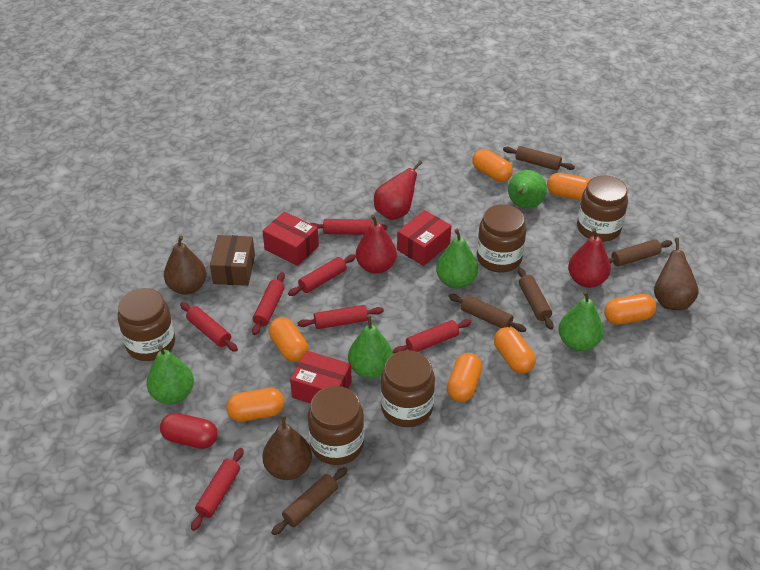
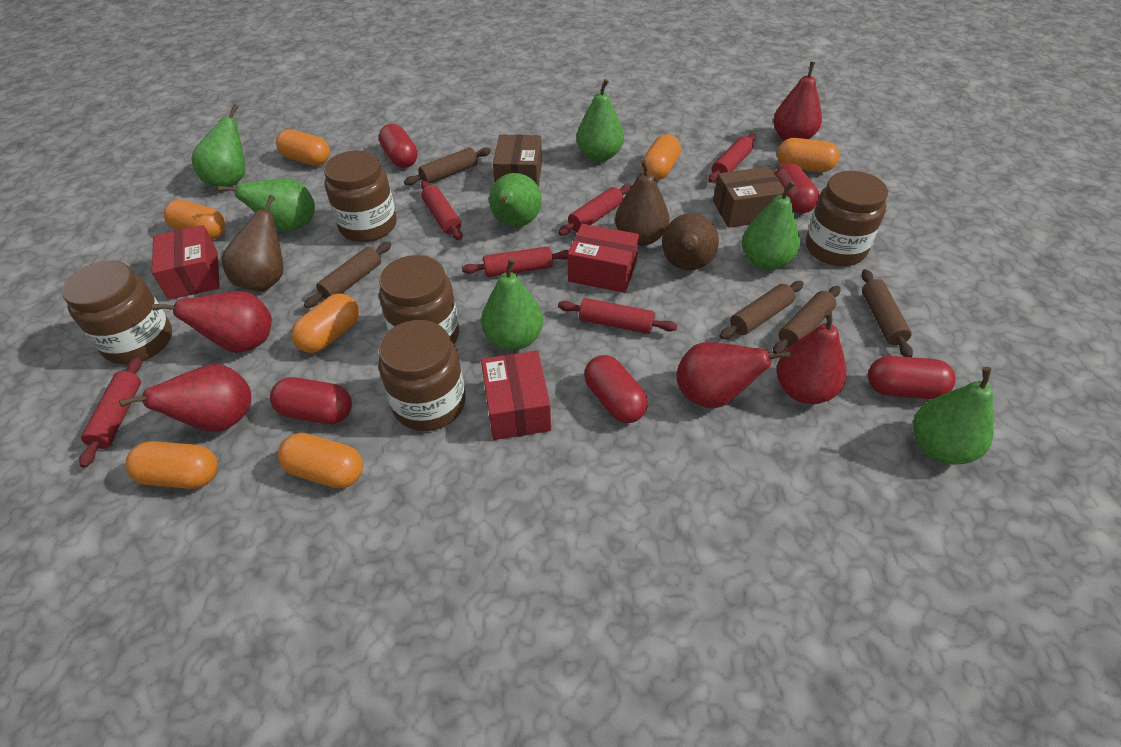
brown box: [210,235,255,286] = 1 -> [493,134,542,187] [713,167,785,228] = 2
green pear: [147,345,194,404] [348,315,393,378] [436,229,478,289] [508,170,547,209] [558,291,604,351] = 5 -> [191,105,246,187] [217,178,315,232] [481,258,543,350] [489,173,542,227] [577,79,624,162] [742,181,800,270] [913,367,994,465] = 7
red capsule: [160,413,218,449] = 1 -> [270,377,352,424] [379,124,418,168] [584,355,648,423] [774,163,819,214] [868,356,956,399] = 5
red pear: [356,215,397,274] [374,160,422,220] [568,228,611,288] = 3 -> [119,364,251,432] [152,291,272,353] [676,342,791,408] [773,62,822,141] [777,310,847,404] = 5
red rolling pin: [180,302,238,352] [191,448,244,531] [252,272,285,335] [288,254,356,296] [297,305,384,329] [310,219,387,235] [393,319,472,354] = 7 -> [79,357,142,468] [421,181,463,240] [462,246,569,277] [558,184,631,236] [558,298,677,334] [708,134,756,183] = 6

